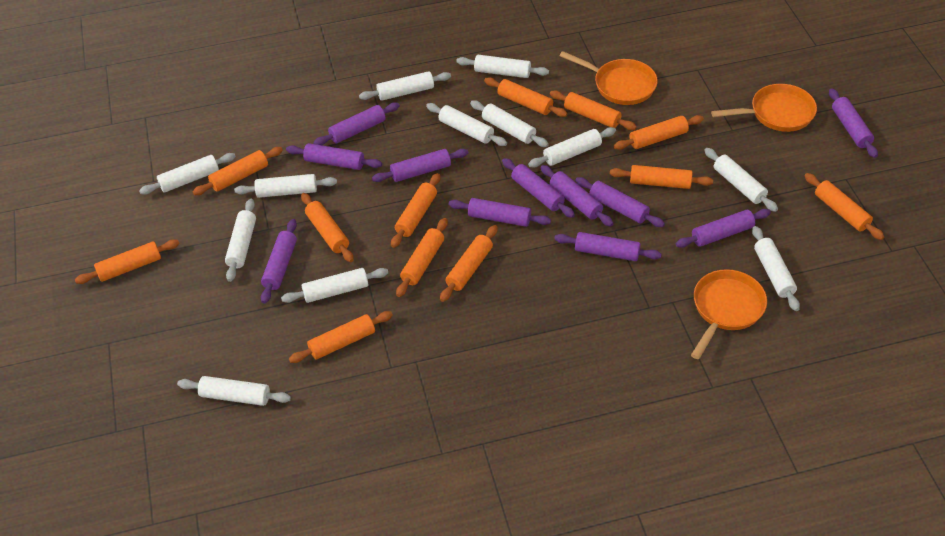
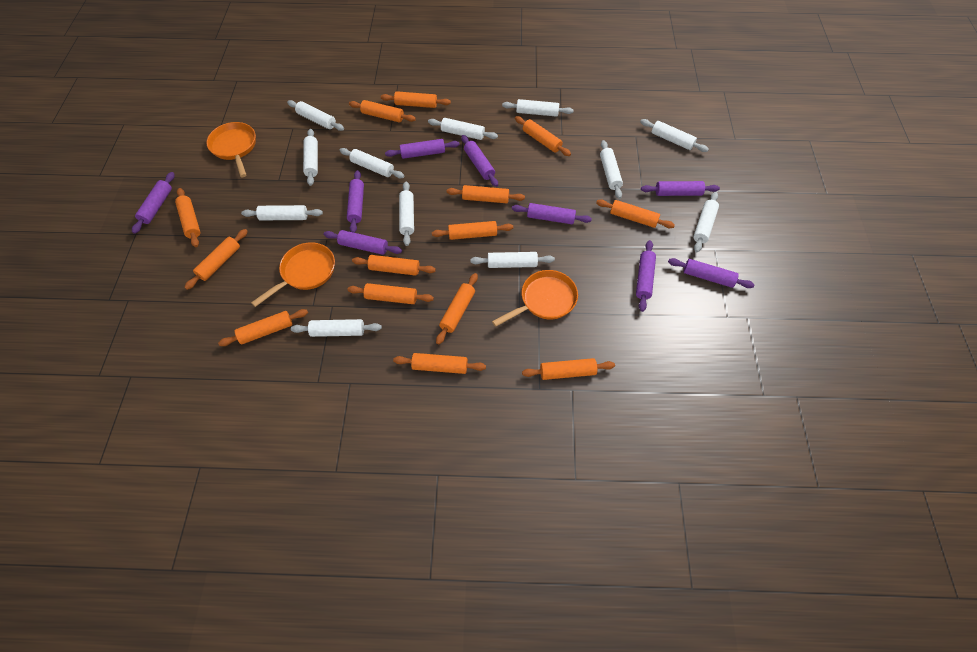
orange rolling pin: [75,239,180,284] [193,147,283,195] [289,311,393,363] [301,193,354,262] [391,173,440,248] [396,218,448,297] [440,225,498,302] [484,77,568,117] [550,90,637,130] [610,165,713,189] [614,115,704,150] [805,173,884,240] = 12 -> [175,188,200,247] [184,229,248,290] [218,309,308,346] [347,283,434,304] [349,100,416,122] [352,255,436,276] [381,91,451,108] [393,353,486,374] [432,221,513,240] [436,273,478,345] [447,185,525,203] [515,116,571,156] [522,358,615,380] [596,199,675,228] = 14
purple rolling pin: [261,219,297,304] [286,143,382,170] [313,103,400,145] [372,149,468,182] [449,198,551,227] [502,158,575,218] [541,165,613,227] [554,232,662,261] [575,177,665,227] [676,209,771,248] [829,88,878,158] = 11 -> [132,172,174,234] [323,230,402,255] [347,170,364,233] [385,139,460,159] [461,135,498,187] [512,203,592,224] [636,240,656,312] [641,181,720,196] [668,258,754,288] = 9

